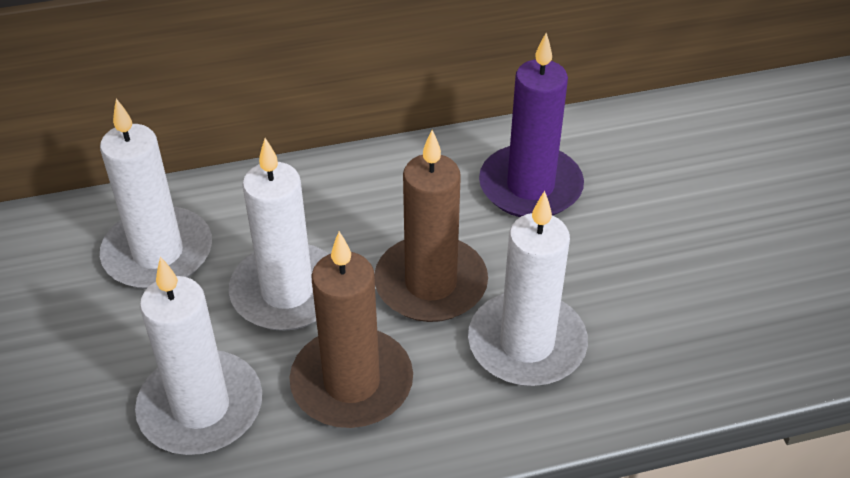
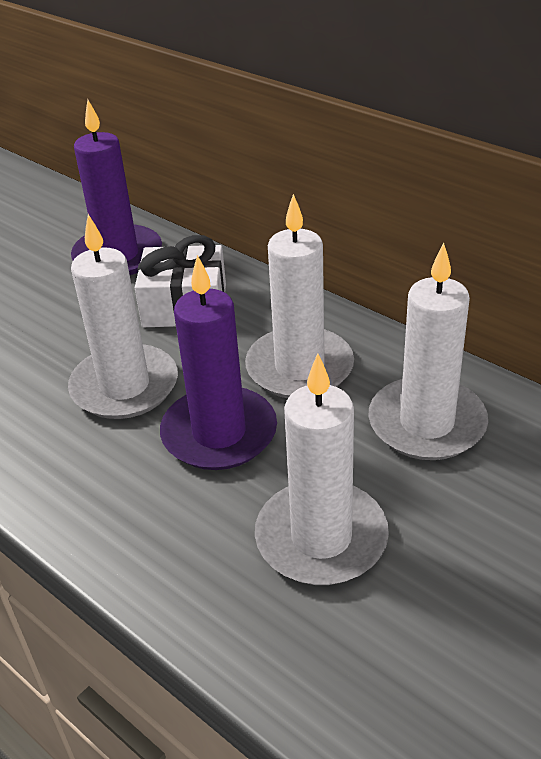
brown candle: [289,231,413,428] [374,130,488,322] = 2 -> none = 0
purple candle: [479,33,584,217] = 1 -> [71,100,162,275] [160,255,277,470] = 2
white gift: none = 0 -> [135,235,226,327] = 1

